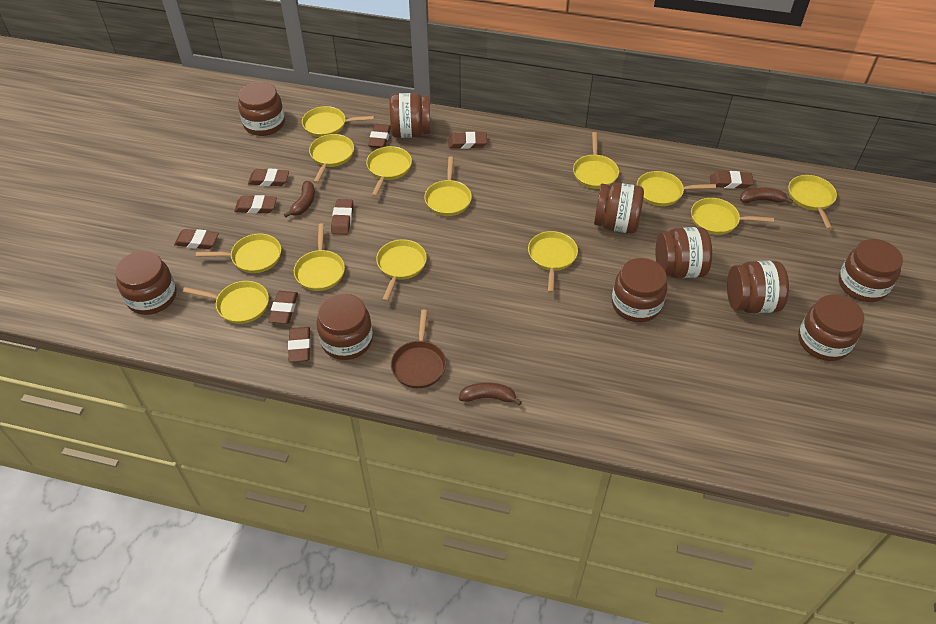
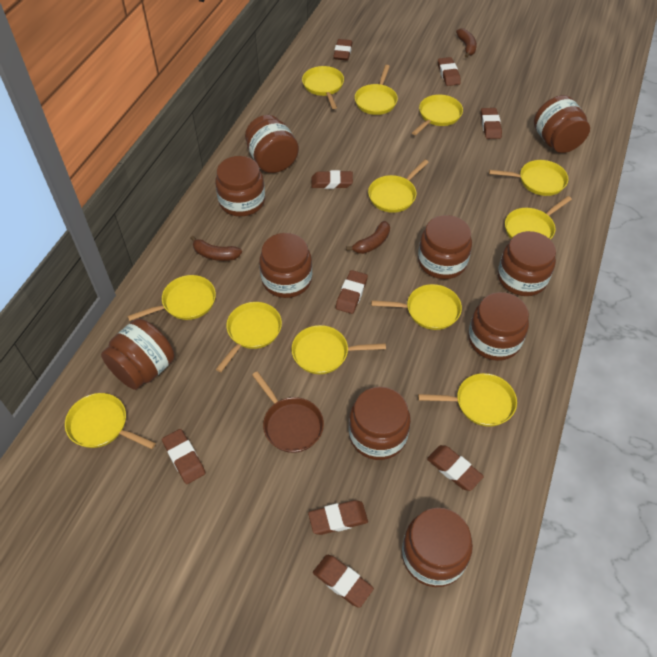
yellow pan: [183,281,269,324] [196,234,281,273] [294,223,345,291] [302,106,374,137] [309,134,354,183] [366,146,412,197] [376,239,427,302] [424,157,472,216] [528,231,578,293] [573,132,619,189] [637,171,716,206] [691,198,774,235] [788,175,837,230] = 13 -> [65,393,156,449] [127,275,216,321] [216,302,282,372] [291,325,386,374] [302,66,344,109] [355,65,398,115] [368,160,429,213] [371,284,462,330] [412,95,463,135] [418,373,517,427] [489,160,568,196] [505,196,572,240] = 12

